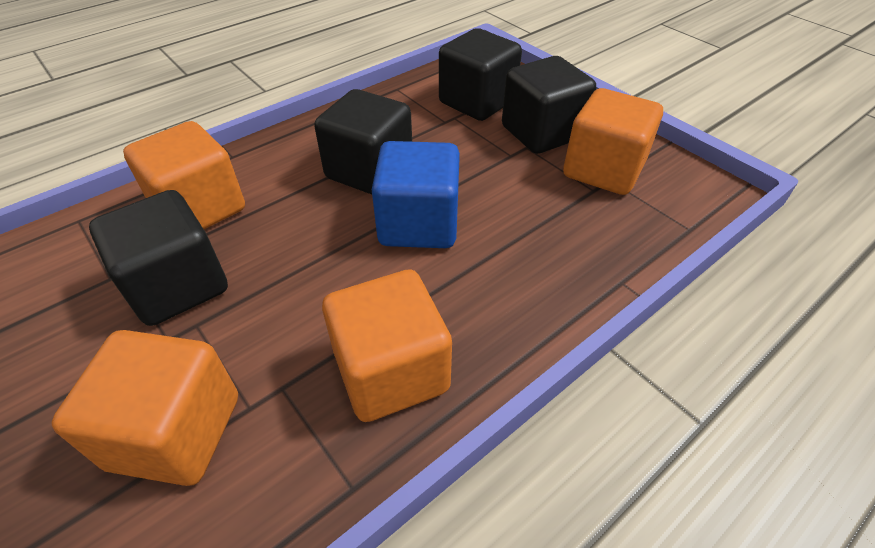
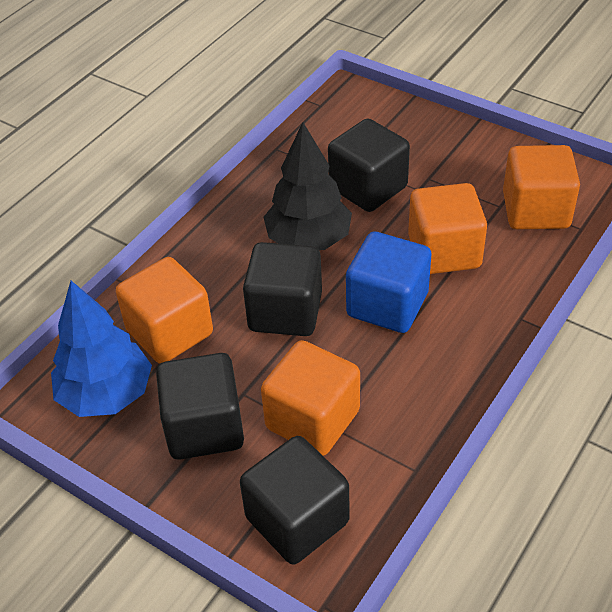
black tree: none = 0 -> [263,122,352,250] = 1
blue tree: none = 0 -> [51,281,152,417] = 1

